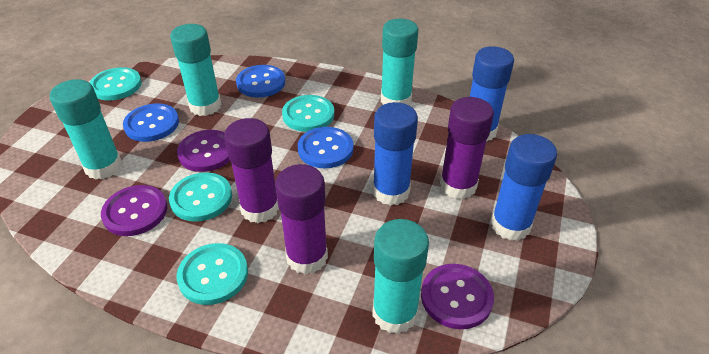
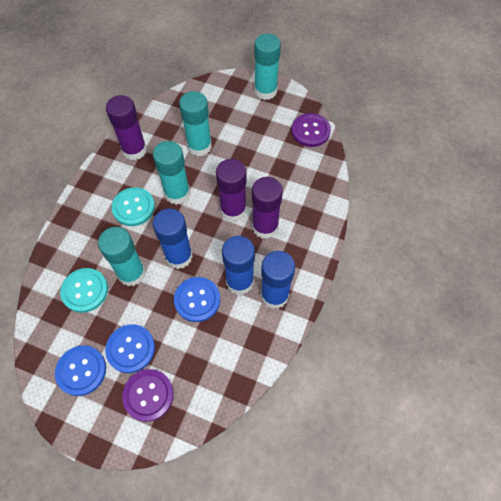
purple button: [101,185,167,236] [177,130,230,172] [421,264,494,329] = 3 -> [122,369,174,422] [292,113,331,147] = 2
turquoise button: [90,67,142,100] [169,172,232,222] [176,243,248,305] [282,95,334,132] = 4 -> [60,268,108,313] [111,187,155,226] = 2

